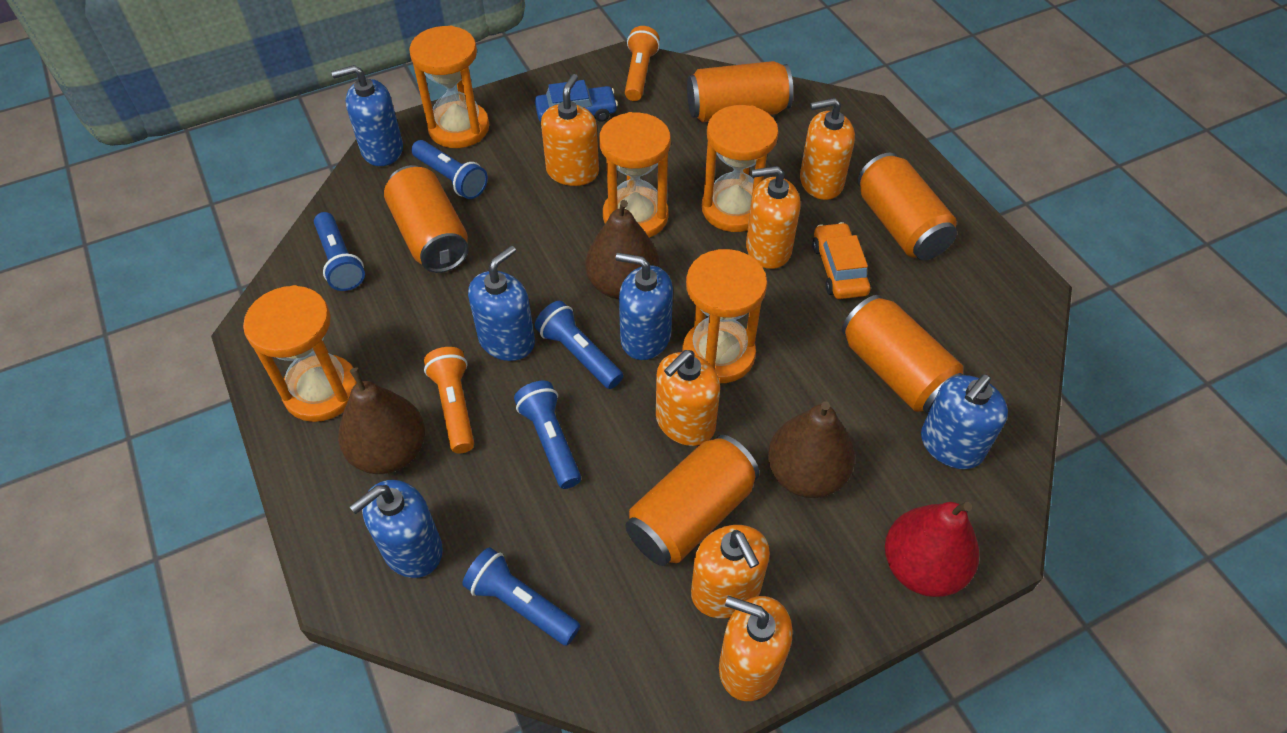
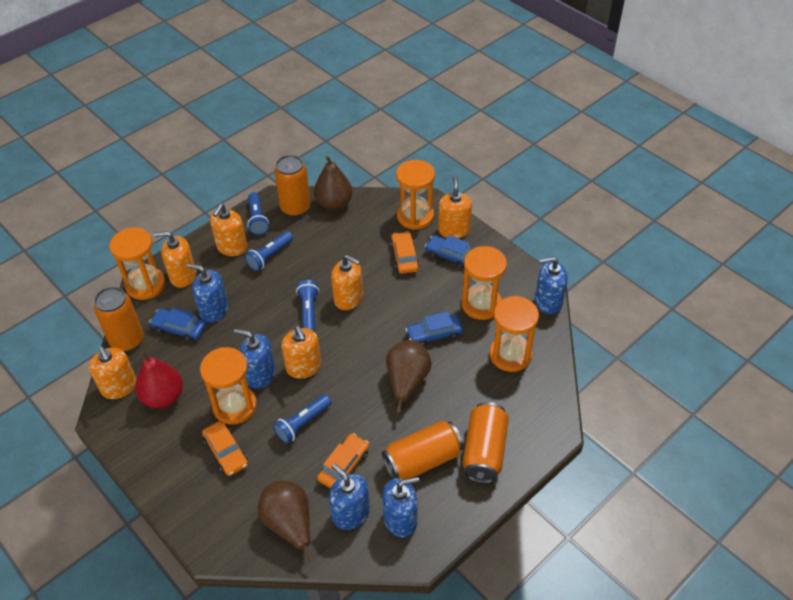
blue car: [535,80,618,122] = 1 -> [149,308,206,342] [406,311,463,347] [425,235,472,269] = 3
blue flashlight: [314,212,365,291] [411,140,488,199] [462,547,580,646] [514,381,581,489] [535,301,623,389] = 5 -> [245,231,293,271] [247,192,269,235] [273,394,331,444] [296,280,319,332] = 4
orange can: [384,165,469,273] [625,435,759,566] [687,61,793,122] [842,295,963,414] [858,153,957,260] = 5 -> [94,287,144,352] [274,155,311,217] [382,421,463,479] [462,402,509,483] = 4
orange car: [812,222,871,299] = 1 -> [202,421,248,476] [317,433,369,489] [390,231,420,274] = 3
orange flashlight: [424,347,474,454] [625,26,660,101] = 2 -> none = 0

